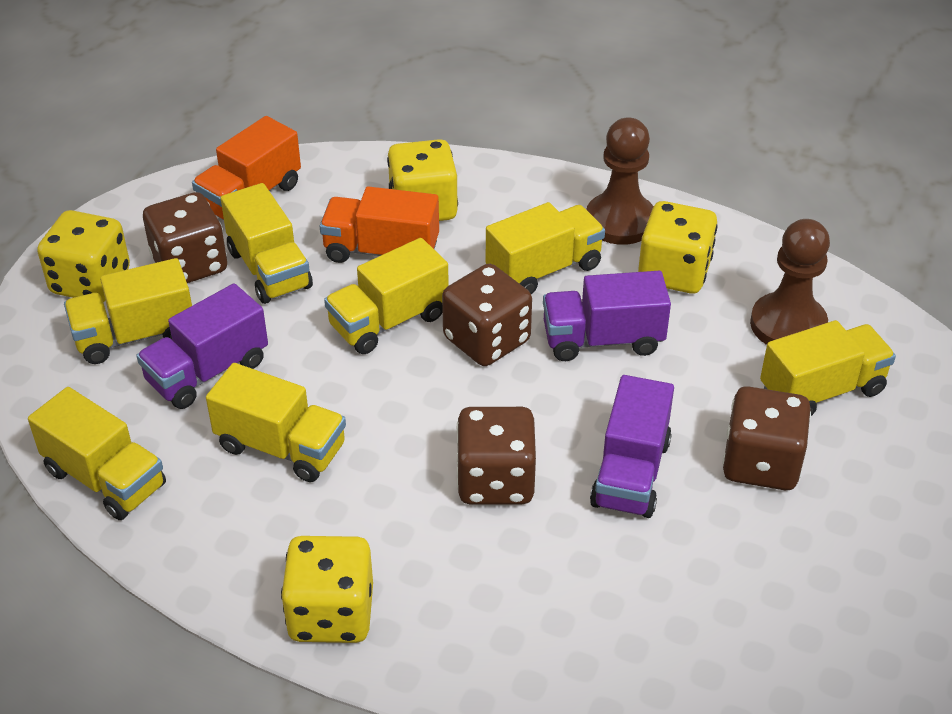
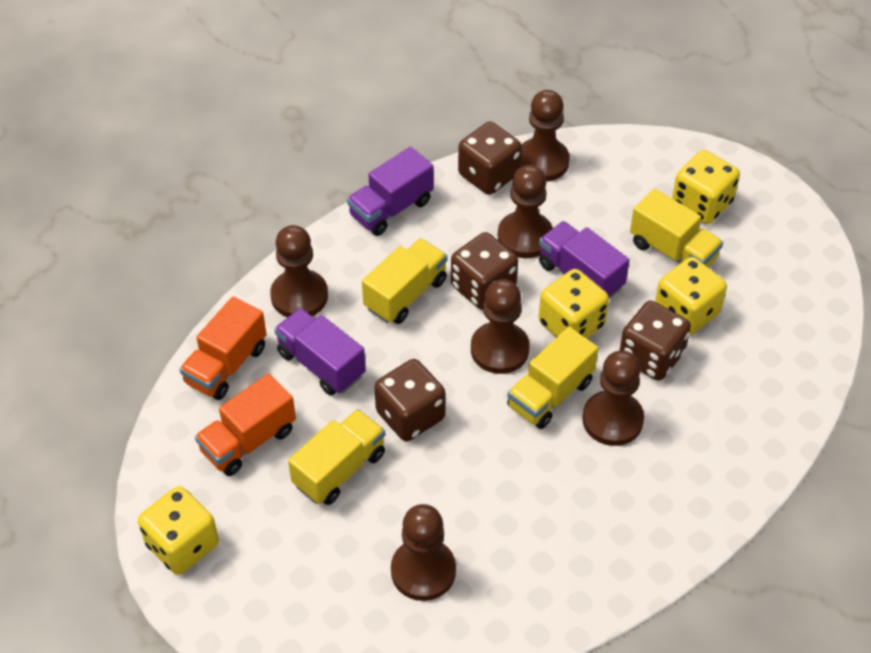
brown pawn: [586,118,654,245] [750,219,830,345] = 2 -> [270,225,328,317] [391,504,456,601] [471,279,529,374] [498,165,553,258] [520,90,570,182] [582,351,644,446] = 6
yellow truck: [28,387,166,520] [64,258,192,364] [206,363,346,482] [221,183,313,304] [324,238,449,354] [486,202,605,294] [760,320,896,416] = 7 -> [288,409,385,505] [362,238,447,324] [507,327,598,429] [630,189,723,267] = 4

